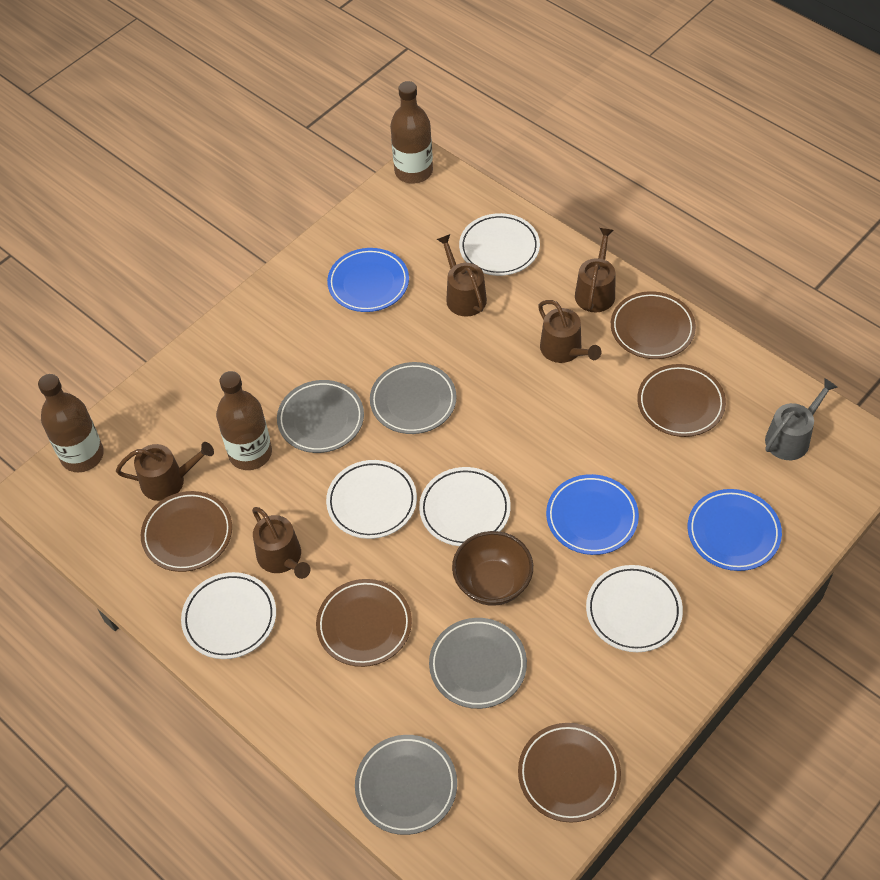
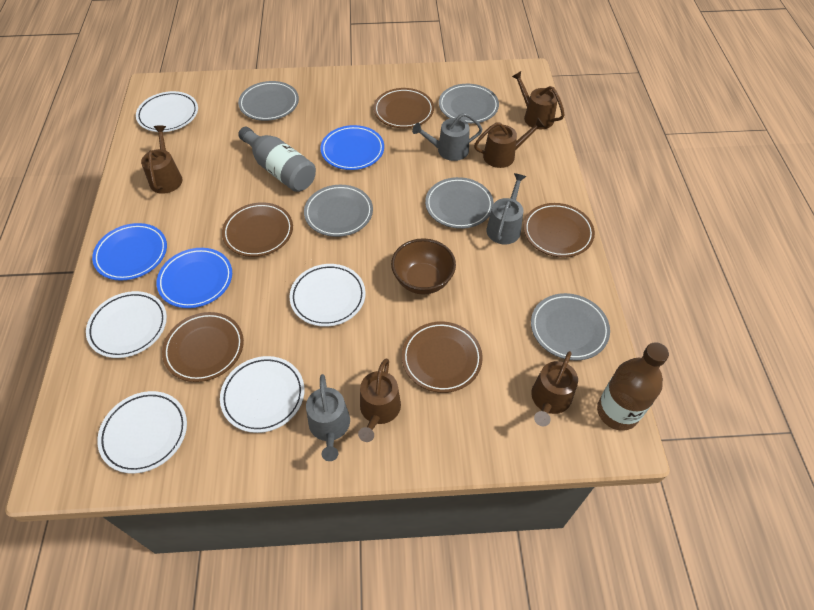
brown bottle: [38,374,104,472] [216,371,272,470] [390,81,433,184] = 3 -> [597,342,669,431] = 1
grey bottle: none = 0 -> [238,127,316,192] = 1
grey plate: [277,380,364,453] [355,735,457,835] [370,362,457,434] [429,618,527,709] = 4 -> [238,81,299,121] [304,185,373,237] [425,177,494,229] [439,84,499,124] [531,293,610,360] = 5
grey watering can: [765,378,838,460] = 1 -> [306,374,350,461] [412,113,483,161] [486,173,526,244] = 3

